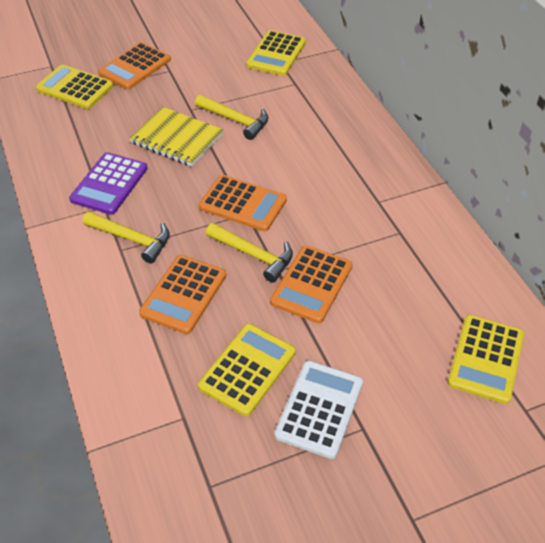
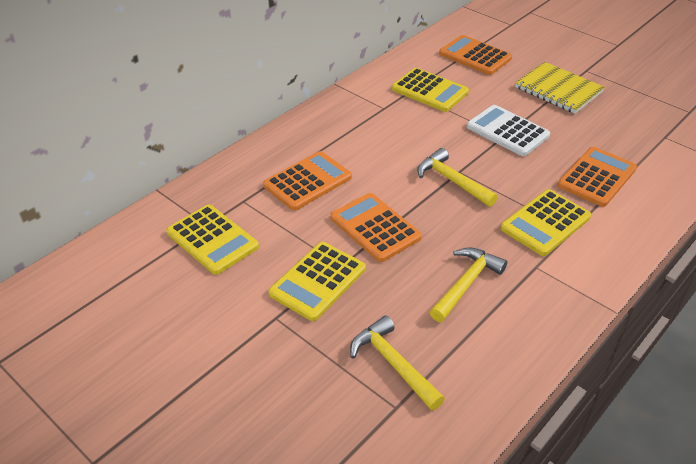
purple calculator: [69,152,148,215] = 1 -> none = 0

